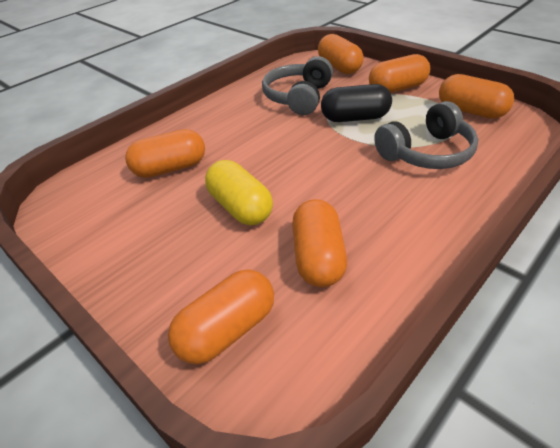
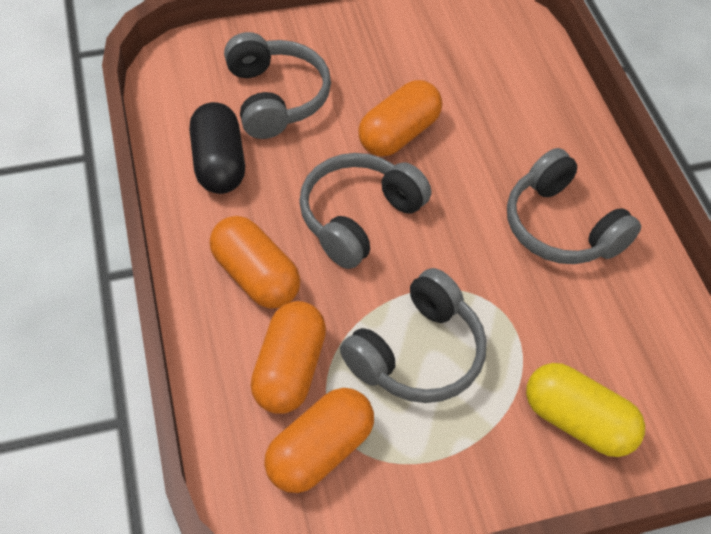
grey headphones: [262,56,333,115] [374,101,478,169] = 2 -> [224,32,331,139] [299,153,431,269] [340,268,487,403] [507,148,641,264] = 4
orange capsule: [125,129,205,178] [168,269,274,365] [292,199,347,287] [318,34,364,74] [369,54,430,93] [439,74,514,119] = 6 -> [210,216,301,308] [250,301,326,414] [264,388,374,493] [359,80,442,157] = 4

